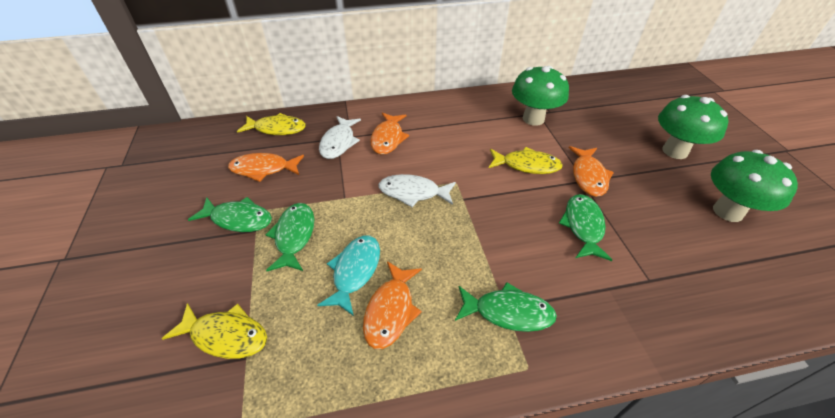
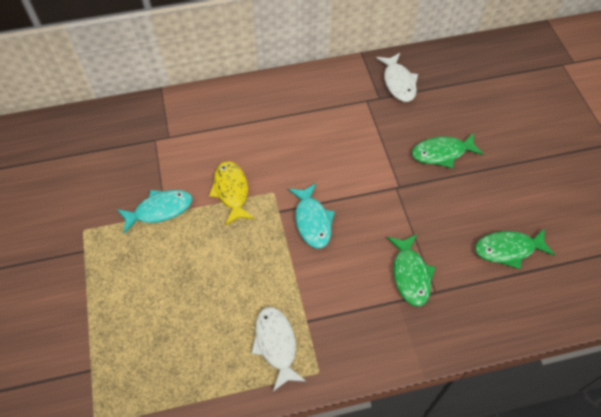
green fish: [188,197,272,232] [266,203,314,271] [455,282,557,332] [559,194,612,261] = 4 -> [387,234,436,307] [412,132,484,168] [475,228,555,269] = 3
green mushroom: [512,66,569,126] [658,95,729,159] [711,150,798,222] = 3 -> none = 0
orange fish: [228,153,304,182] [363,261,422,349] [370,113,409,155] [568,146,614,197] = 4 -> none = 0
turquoise fish: [317,235,380,316] = 1 -> [117,190,192,234] [288,183,335,249] = 2
yellow fish: [162,303,267,359] [237,113,306,135] [489,147,563,174] = 3 -> [209,161,255,225] = 1

